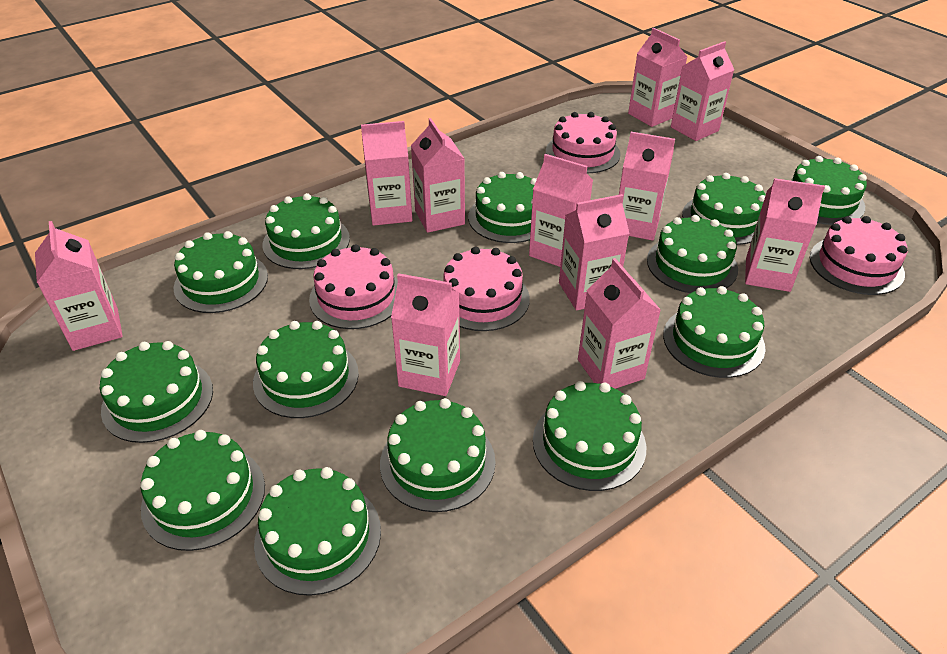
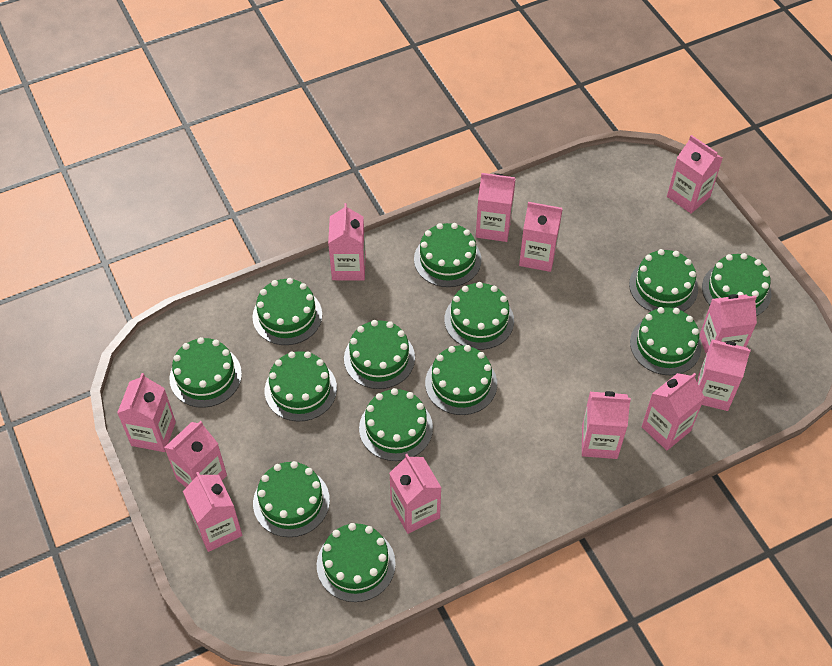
pink cake: [309,244,398,329] [443,247,530,331] [546,112,620,173] [810,216,907,295] = 4 -> none = 0
pink carton: [35,221,123,351] [361,121,412,226] [391,273,460,396] [411,118,465,233] [529,154,593,267] [559,194,630,310] [578,258,661,389] [619,132,675,241] [628,28,687,127] [671,41,734,141] [745,178,825,292] = 11 -> [117,373,176,452] [164,421,227,487] [183,472,242,552] [328,203,366,280] [389,454,442,534] [476,173,516,242] [519,202,563,272] [582,391,631,459] [642,373,705,450] [667,135,723,214] [697,339,751,411] [699,294,757,354] = 12

